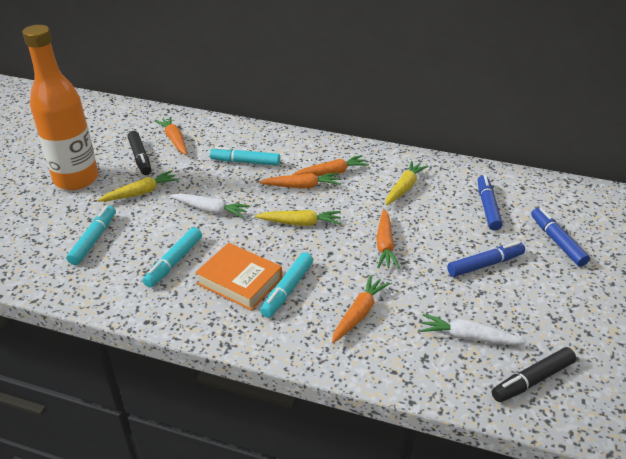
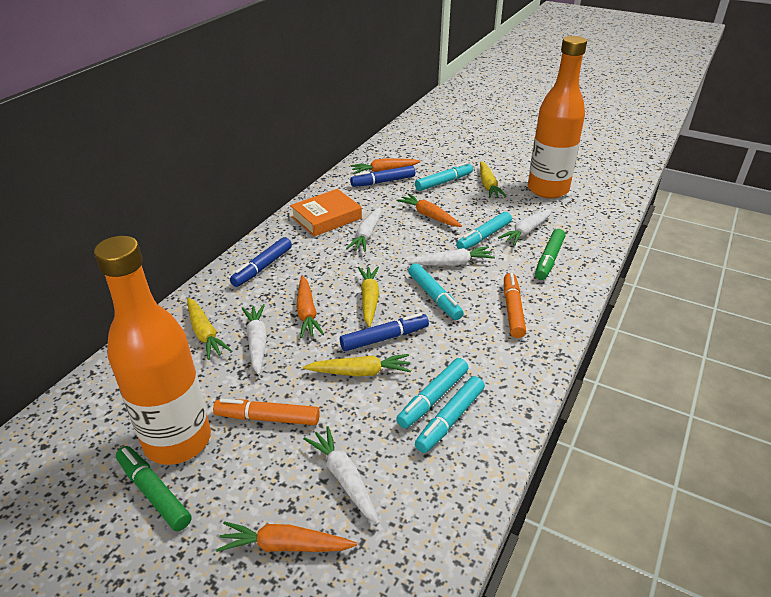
black marker: [127,131,151,175] [492,347,576,402] = 2 -> none = 0
green marker: none = 0 -> [116,446,192,531] [535,229,565,280] = 2
orange bottle: [22,25,98,190] = 1 -> [94,236,211,465] [528,36,587,198] = 2
orange carrot: [155,117,187,155] [259,173,340,188] [292,155,369,176] [332,275,390,343] [376,209,400,269] = 5 -> [216,521,357,552] [296,276,324,338] [351,158,421,174] [396,193,462,227] = 4
orange marker: none = 0 -> [213,398,320,425] [504,273,526,338] = 2
turquoise marker: [66,205,116,265] [143,227,202,288] [210,147,280,166] [260,252,313,318] = 4 -> [396,358,468,429] [408,263,464,320] [415,162,473,191] [415,376,485,453] [456,212,512,249] = 5
white carrot: [170,193,250,218] [420,314,527,345] = 2 -> [242,304,267,375] [304,426,380,524] [346,207,381,252] [408,246,495,266] [498,209,552,246] = 5
yellow carrot: [98,170,179,202] [255,210,341,226] [385,161,428,205] = 3 -> [187,297,232,360] [303,354,411,376] [358,266,379,327] [480,161,507,198] = 4

